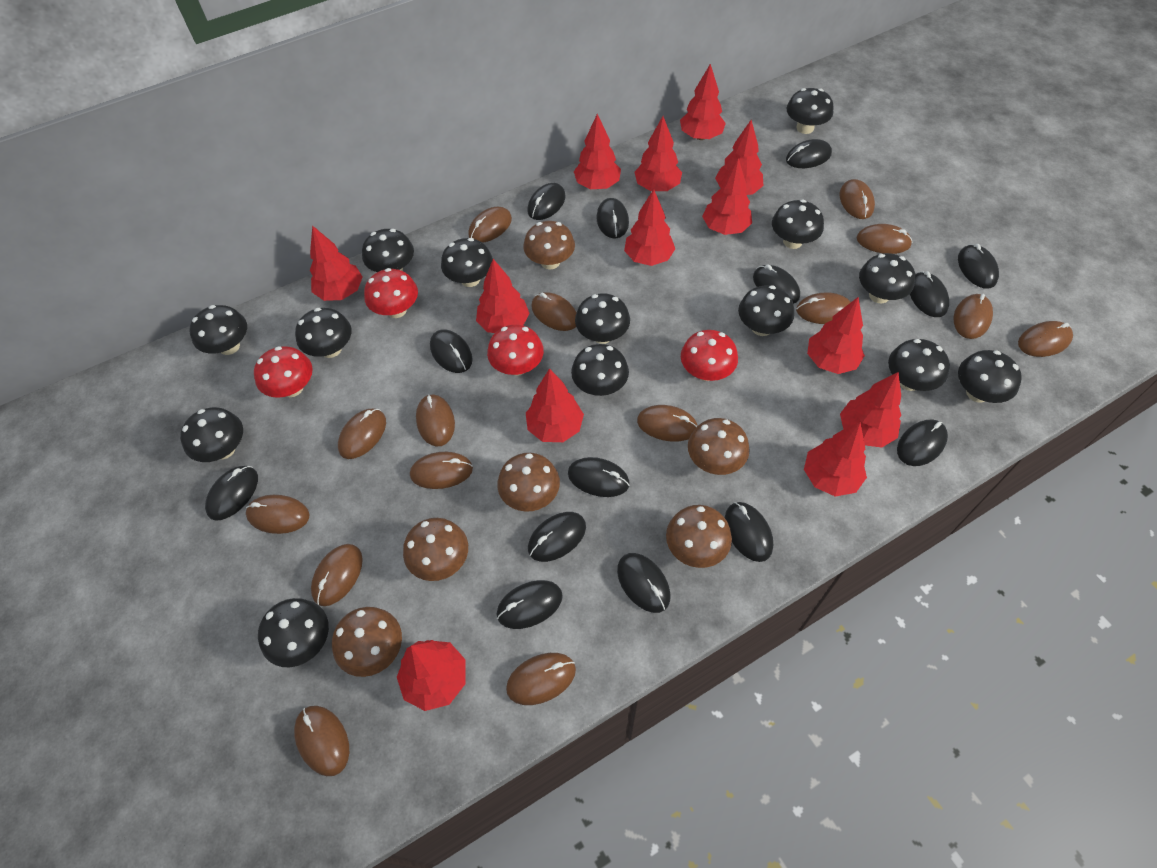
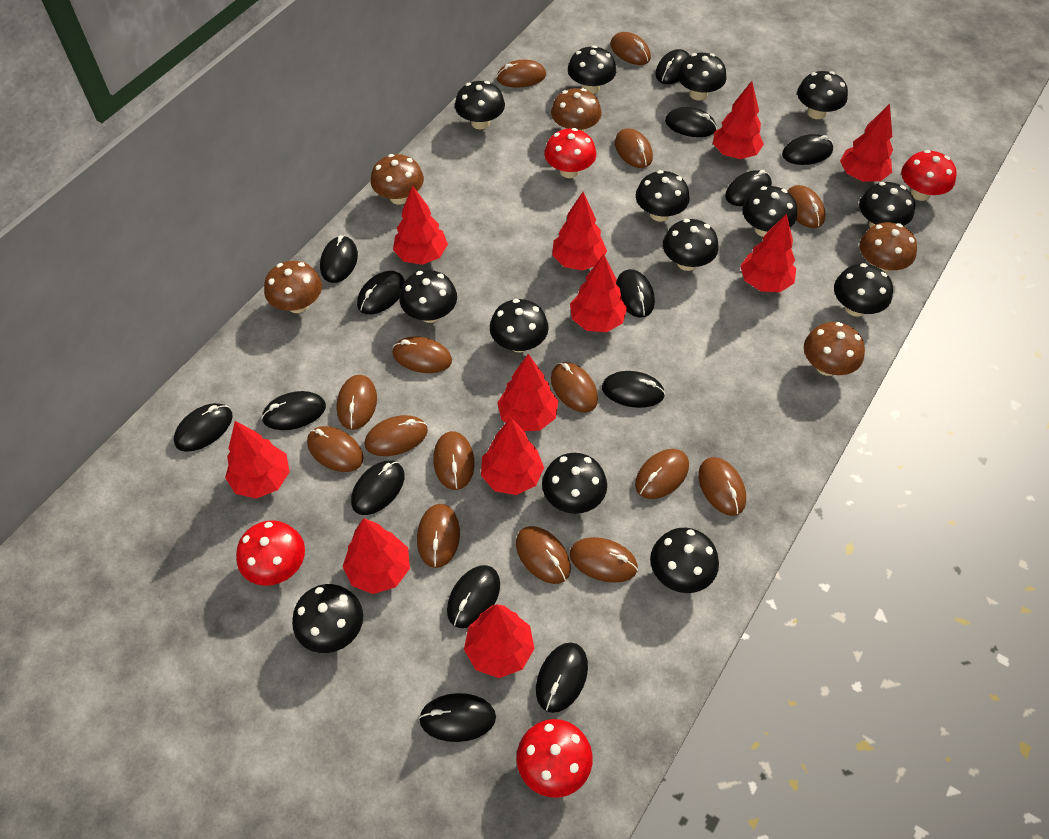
brown mushroom: [332,607,402,677] [403,518,468,581] [497,453,560,512] [524,221,575,269] [666,505,732,568] [688,418,750,475] = 6 -> [264,261,322,313] [371,154,424,205] [551,88,601,132] [804,322,865,376] [860,222,917,273] = 5
red tree: [310,225,363,301] [397,640,465,711] [476,259,530,333] [526,368,584,442] [574,114,621,189] [624,189,675,266] [634,116,682,191] [680,64,726,140] [702,158,752,235] [715,120,763,195] [804,422,867,497] [807,297,865,374] [840,372,901,447] = 13 -> [225,421,290,499] [342,518,410,594] [393,185,448,265] [464,604,535,678] [481,418,544,495] [497,354,558,431] [552,192,607,271] [570,254,627,332] [713,81,764,159] [740,214,796,292] [840,104,893,182] = 11

